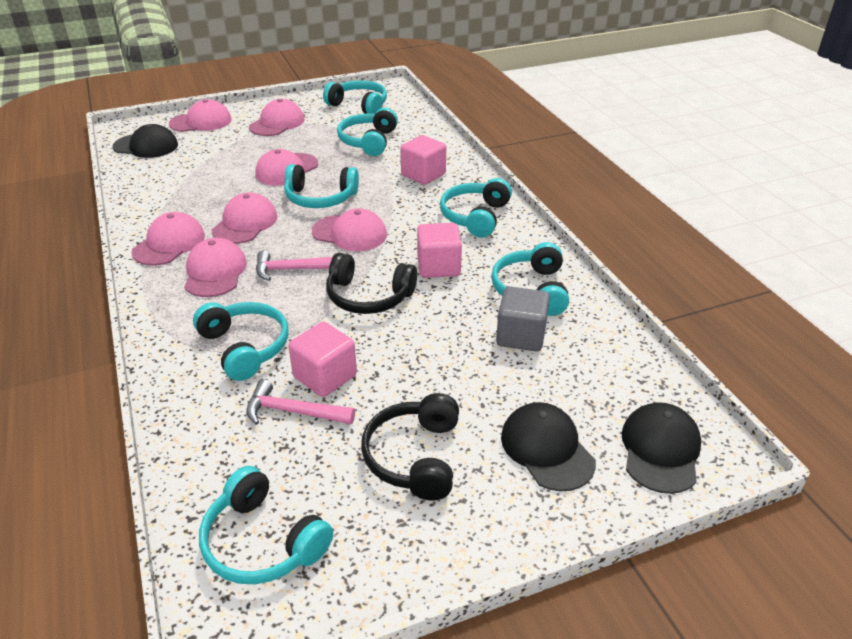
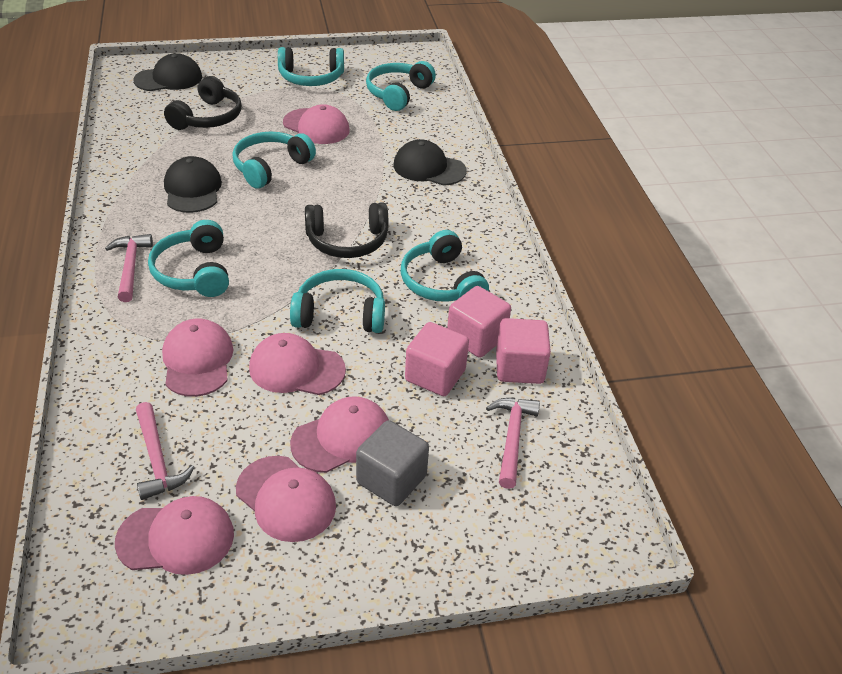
pink cap: [131,212,205,266] [169,99,232,132] [184,238,247,297] [212,192,278,244] [249,99,304,136] [255,149,318,186] [312,208,387,251] = 7 -> [115,496,234,575] [162,319,233,397] [236,456,336,542] [249,333,346,395] [283,104,350,144] [290,396,389,473] = 6
pink hammer: [246,379,355,425] [256,250,332,281] = 2 -> [105,234,153,302] [136,402,195,500] [486,398,540,489] = 3
turquoise headphones: [193,302,289,381] [199,466,333,584] [284,164,359,208] [323,80,387,114] [337,108,398,156] [440,178,512,238] [491,242,569,316] = 7 -> [148,220,229,297] [233,132,316,189] [278,47,344,86] [290,269,385,333] [366,61,436,111] [401,230,489,302] = 6

